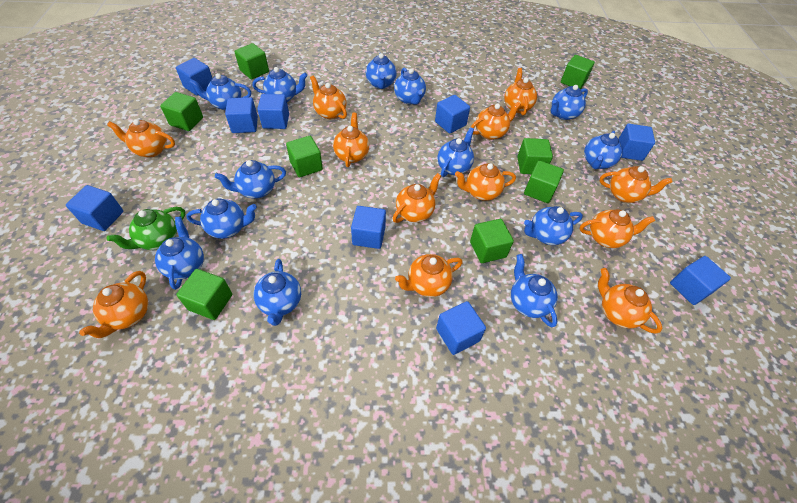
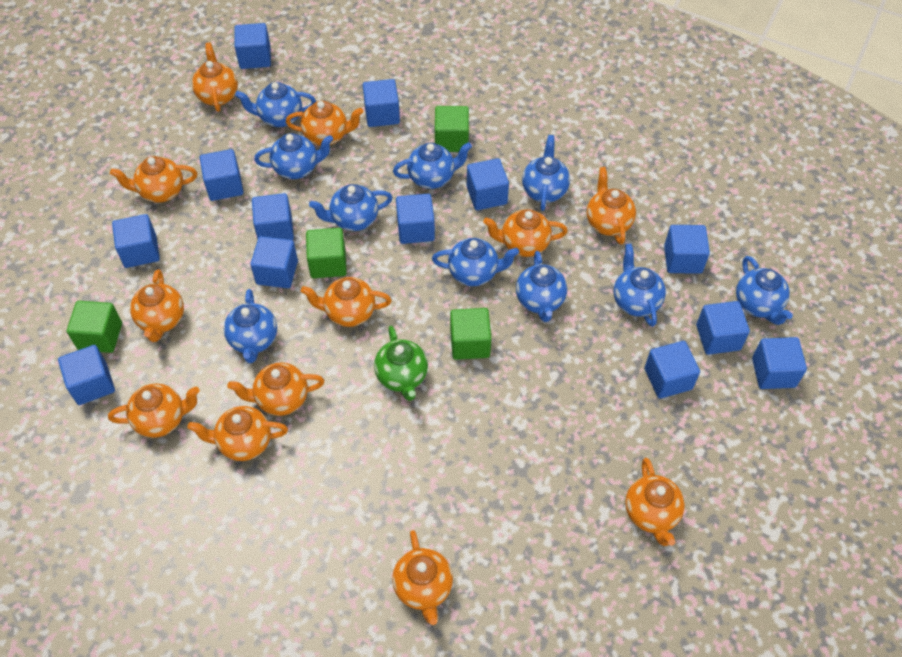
blue cube: [66,185,123,231] [176,58,212,96] [225,97,258,133] [257,94,289,129] [351,206,386,249] [435,95,470,134] [436,301,486,355] [619,124,655,161] [670,256,731,305] = 9 -> [58,345,115,405] [112,214,160,268] [200,149,243,201] [234,23,271,69] [250,236,298,288] [252,193,294,240] [363,79,400,127] [396,194,435,244] [467,158,509,210] [644,341,700,399] [664,225,710,274] [696,301,750,355] [752,337,807,389] = 13
blue teapot: [155,216,204,290] [186,198,257,239] [189,73,251,110] [215,160,286,198] [252,67,308,102] [254,259,301,326] [366,53,397,89] [394,68,426,105] [438,127,474,177] [511,254,558,327] [524,206,583,245] [551,85,588,120] [584,131,622,169] = 13 -> [224,289,277,363] [235,82,316,127] [254,133,333,179] [309,184,393,231] [393,142,472,189] [432,238,519,286] [516,251,567,322] [522,135,570,211] [614,244,666,327] [736,256,793,325] = 10
green cube: [160,92,203,131] [176,269,232,320] [234,43,269,80] [286,136,323,178] [470,219,514,263] [517,138,553,174] [524,160,564,203] [561,55,595,89] = 8 -> [67,301,122,353] [306,228,347,278] [435,106,469,152] [450,308,491,360] = 4

